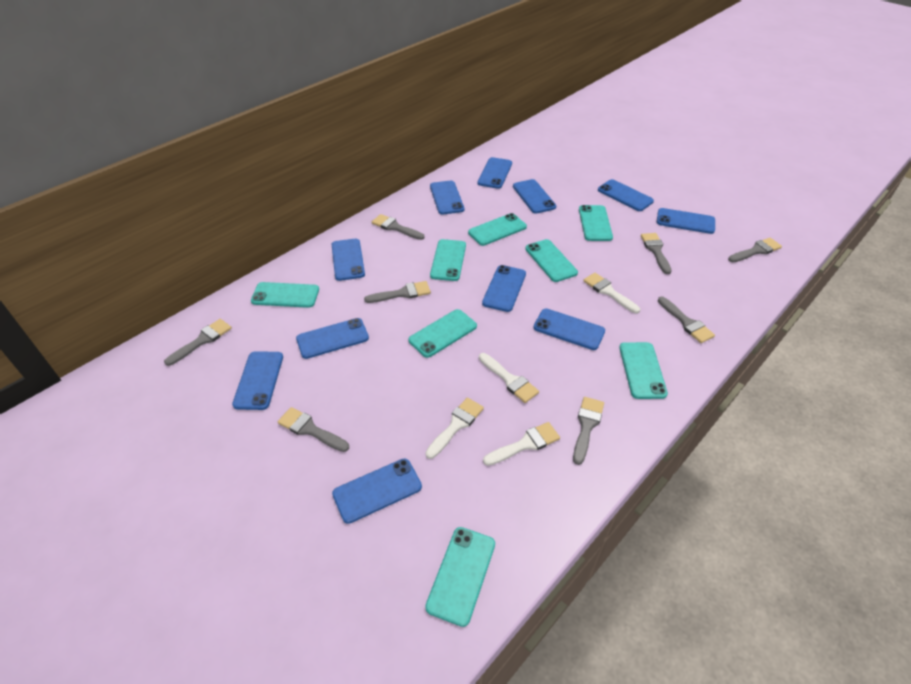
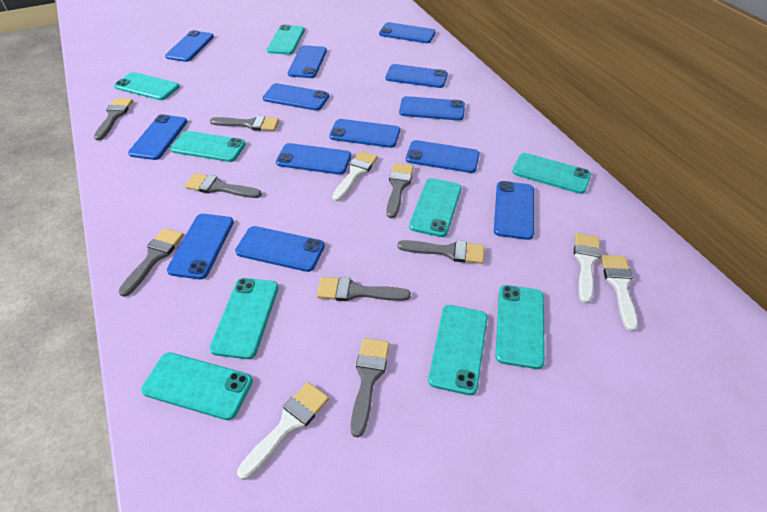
blue phone: [232,351,283,410] [296,318,369,359] [331,239,365,281] [332,459,422,524] [430,181,464,215] [478,157,512,189] [482,265,526,312] [513,179,556,213] [533,308,605,350] [598,179,654,211] [657,208,715,234] = 11 -> [128,114,187,160] [165,30,214,62] [167,214,234,279] [235,226,325,272] [263,83,329,111] [276,143,351,175] [288,45,327,78] [329,119,400,148] [379,22,436,43] [386,64,448,88] [399,96,465,121] [406,140,480,173] [494,181,534,240] = 13
turquoise phone: [251,282,319,308] [408,309,477,358] [425,527,495,627] [430,239,466,281] [468,213,527,246] [525,239,578,282] [579,205,613,241] [619,342,668,399] = 8 -> [114,72,179,100] [141,352,253,420] [170,131,246,162] [210,278,279,359] [267,24,305,55] [409,178,462,237] [428,305,488,395] [495,285,545,369] [512,153,591,194] = 9

